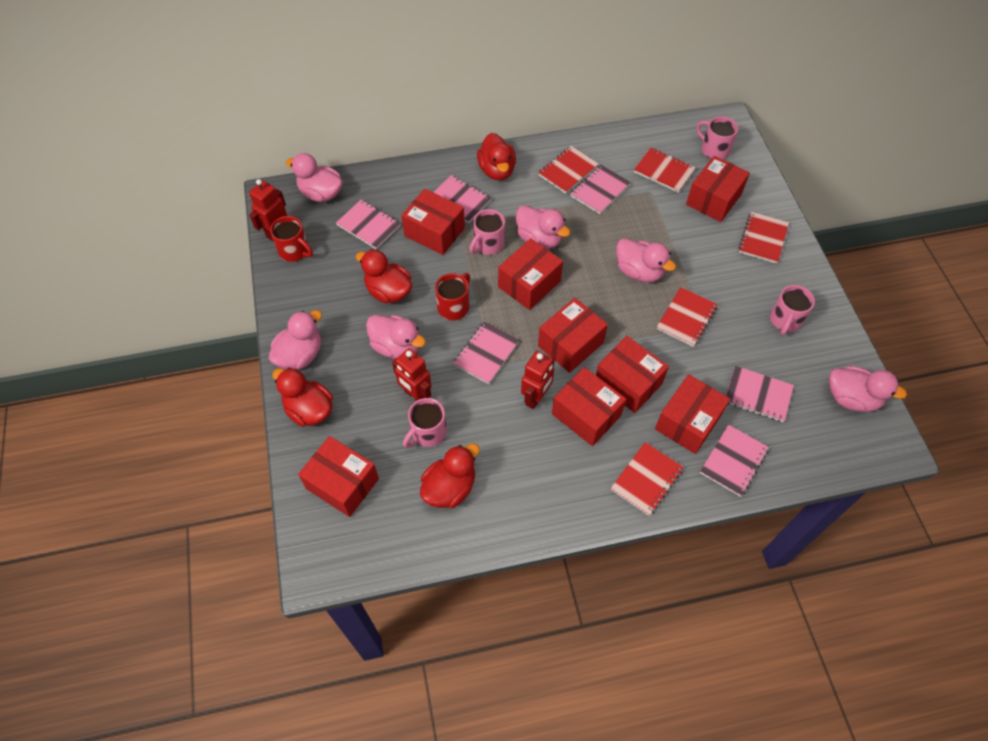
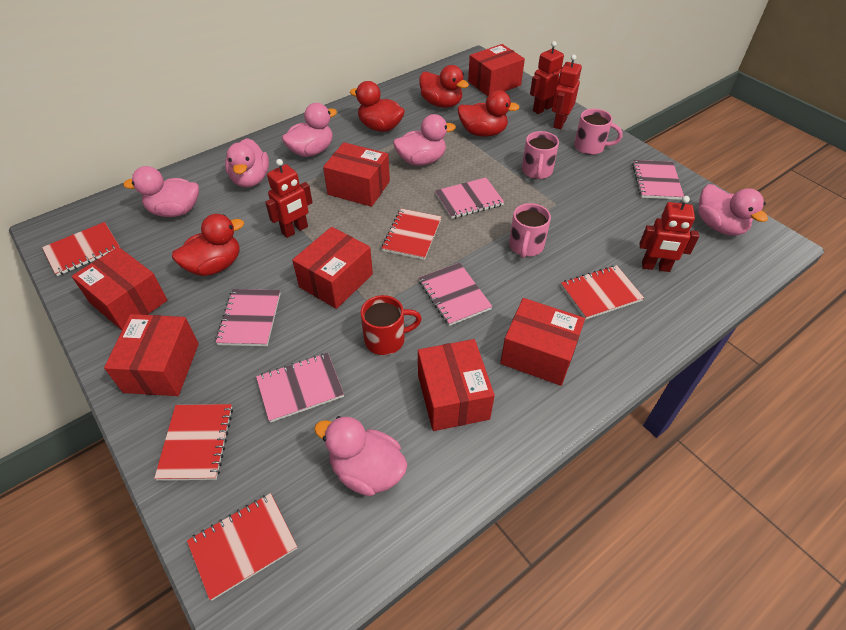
pink mug: [403,398,447,448] [469,209,505,255] [696,116,738,159] [770,285,815,335] = 4 -> [509,203,551,258] [522,131,559,179] [574,109,623,155] = 3
pink notebook: [336,200,401,249] [433,175,492,223] [453,321,520,384] [571,165,631,214] [700,424,769,497] [726,366,794,422] = 6 -> [215,289,280,346] [256,353,344,423] [419,263,493,326] [435,178,504,219] [632,160,684,200] = 5
red box: [298,436,379,517] [401,189,465,255] [498,238,563,310] [538,298,608,373] [552,367,626,446] [596,336,669,413] [655,374,730,454] [686,156,750,222] = 8 -> [72,247,167,330] [104,314,199,396] [292,227,373,309] [323,142,390,207] [418,339,495,431] [468,44,525,96] [500,298,585,386] = 7
red mug: [270,216,313,262] [435,273,470,320] = 2 -> [361,295,422,355] = 1
red robot: [249,179,287,241] [392,348,431,401] [521,351,554,409] = 3 -> [265,159,313,238] [530,41,564,114] [552,55,582,129] [639,196,699,272] = 4

